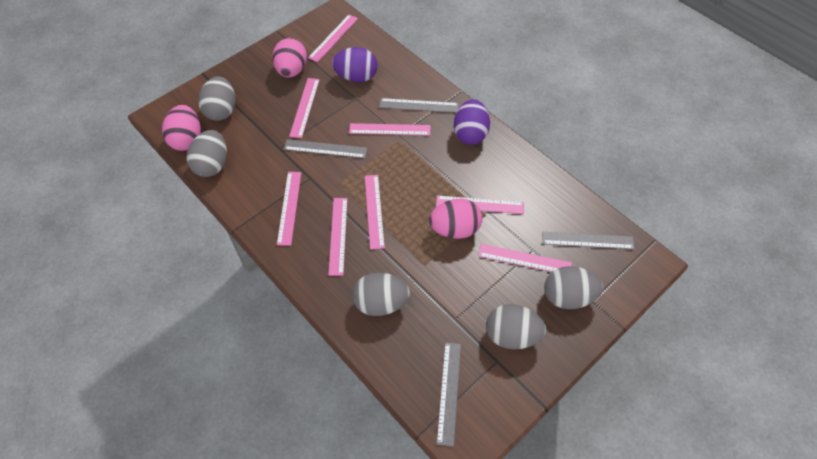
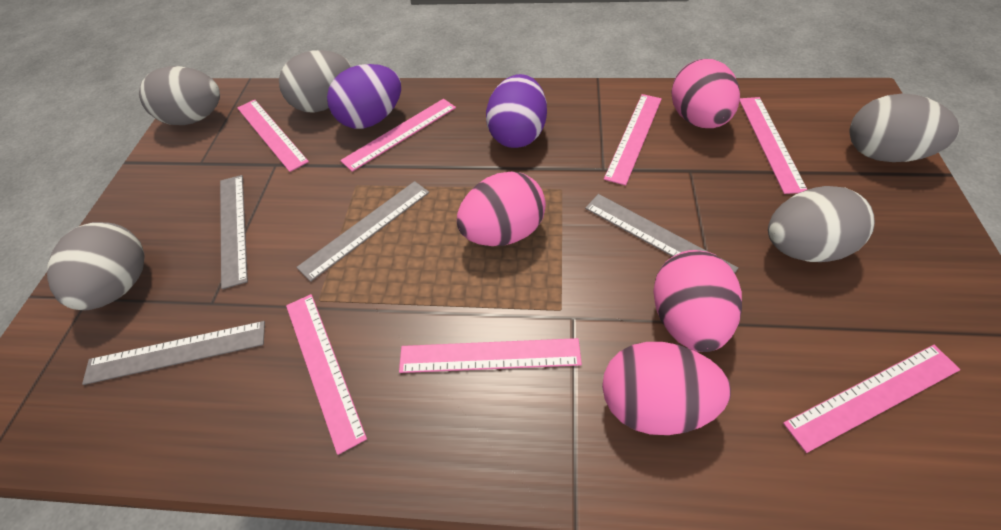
pink egg: [162,105,201,151] [272,38,307,78] [429,199,482,239] = 3 -> [457,171,546,246] [602,342,731,435] [653,250,742,352] [671,59,740,128] = 4
pink ruler: [277,172,301,246] [289,78,320,138] [308,15,358,62] [328,198,348,276] [349,123,430,135] [365,175,385,250] [436,195,524,214] [478,244,572,272] = 8 -> [237,99,309,172] [286,294,367,455] [340,99,456,172] [399,338,582,373] [604,94,662,186] [740,97,808,194] [783,345,961,453] = 7

